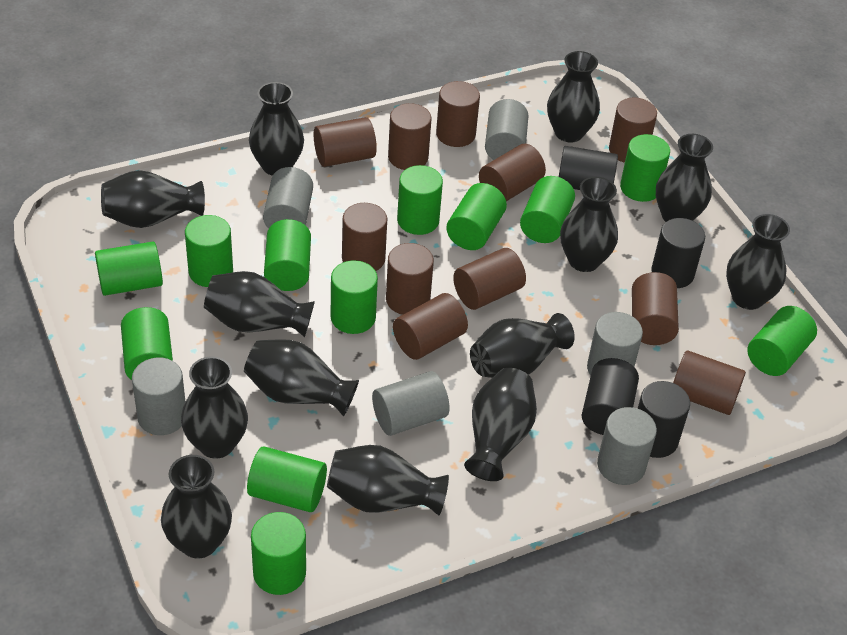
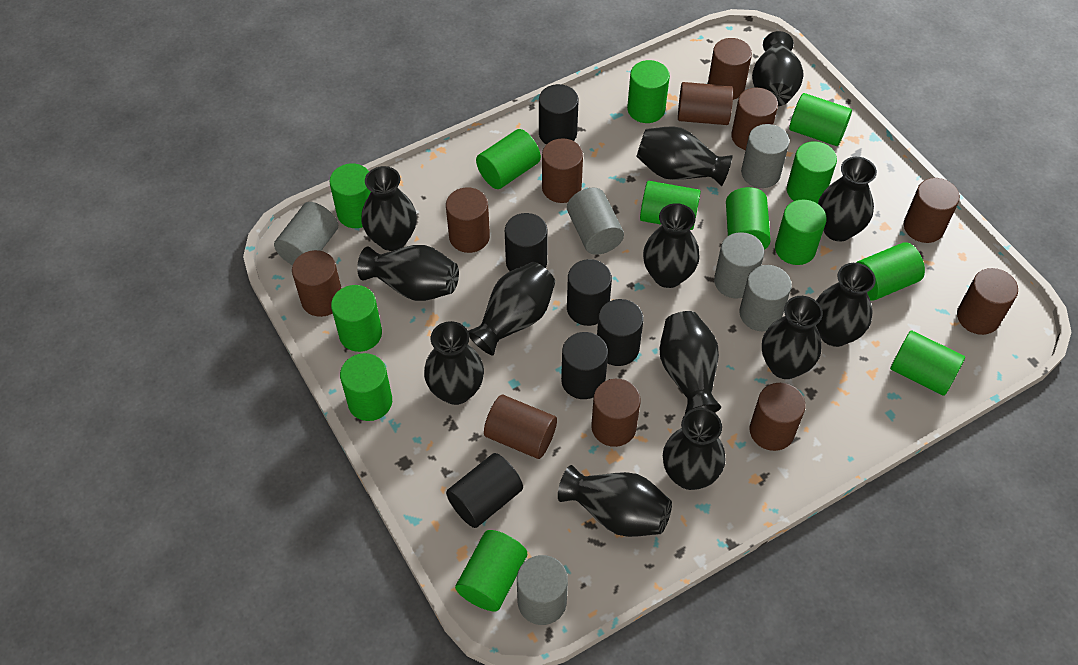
black cylinder: [559,146,618,190] [582,358,639,435] [638,381,690,458] [651,218,705,288] = 4 -> [446,453,523,528] [505,213,548,271] [539,84,579,145] [561,332,608,399] [567,259,612,326] [597,299,643,366] = 6
green cylinder: [95,241,163,296] [121,307,173,380] [185,215,233,287] [247,446,327,512] [251,512,306,595] [264,219,311,291] [331,260,378,334] [397,165,443,235] [446,183,507,250] [520,176,575,243] [620,134,670,202] [747,306,817,376] = 12 -> [329,163,371,228] [331,285,382,352] [340,353,392,421] [455,530,527,611] [476,129,541,189] [627,60,670,123] [640,181,701,230] [726,187,771,250] [775,199,827,265] [787,141,837,204] [789,93,852,146] [856,242,925,301] [890,331,965,396] = 13

